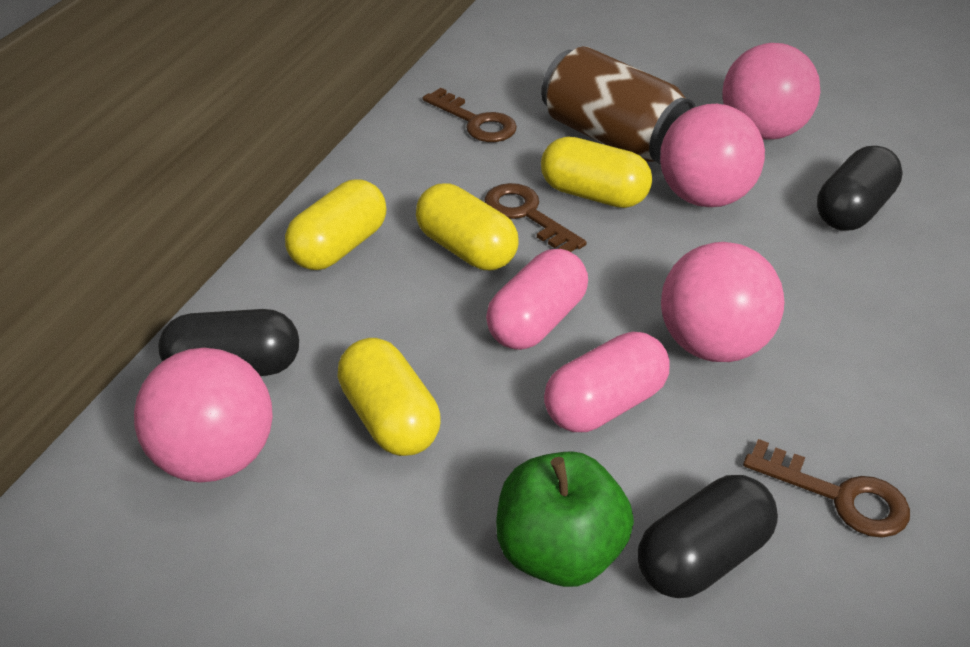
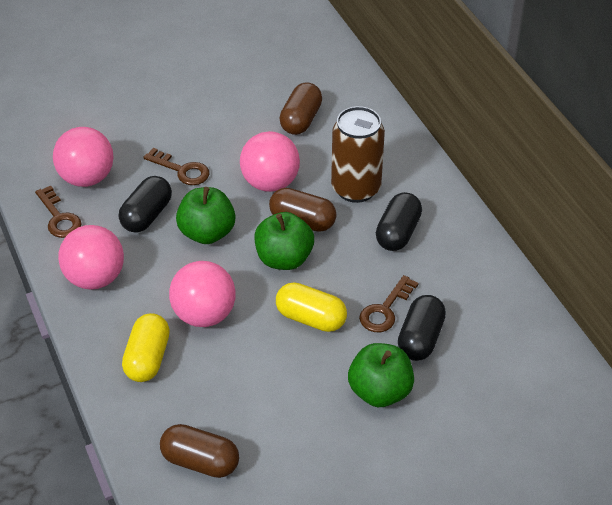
brown capsule: none = 0 -> [160,424,239,478] [269,188,337,232] [279,82,322,135] = 3
green apple: [496,451,634,587] = 1 -> [176,187,236,244] [254,212,314,270] [348,343,414,407] = 3
pink capsule: [486,249,588,350] [544,332,670,432] = 2 -> none = 0
yellow capsule: [285,179,387,270] [338,338,441,456] [416,184,519,270] [541,137,652,208] = 4 -> [122,313,170,382] [276,282,347,332] = 2

